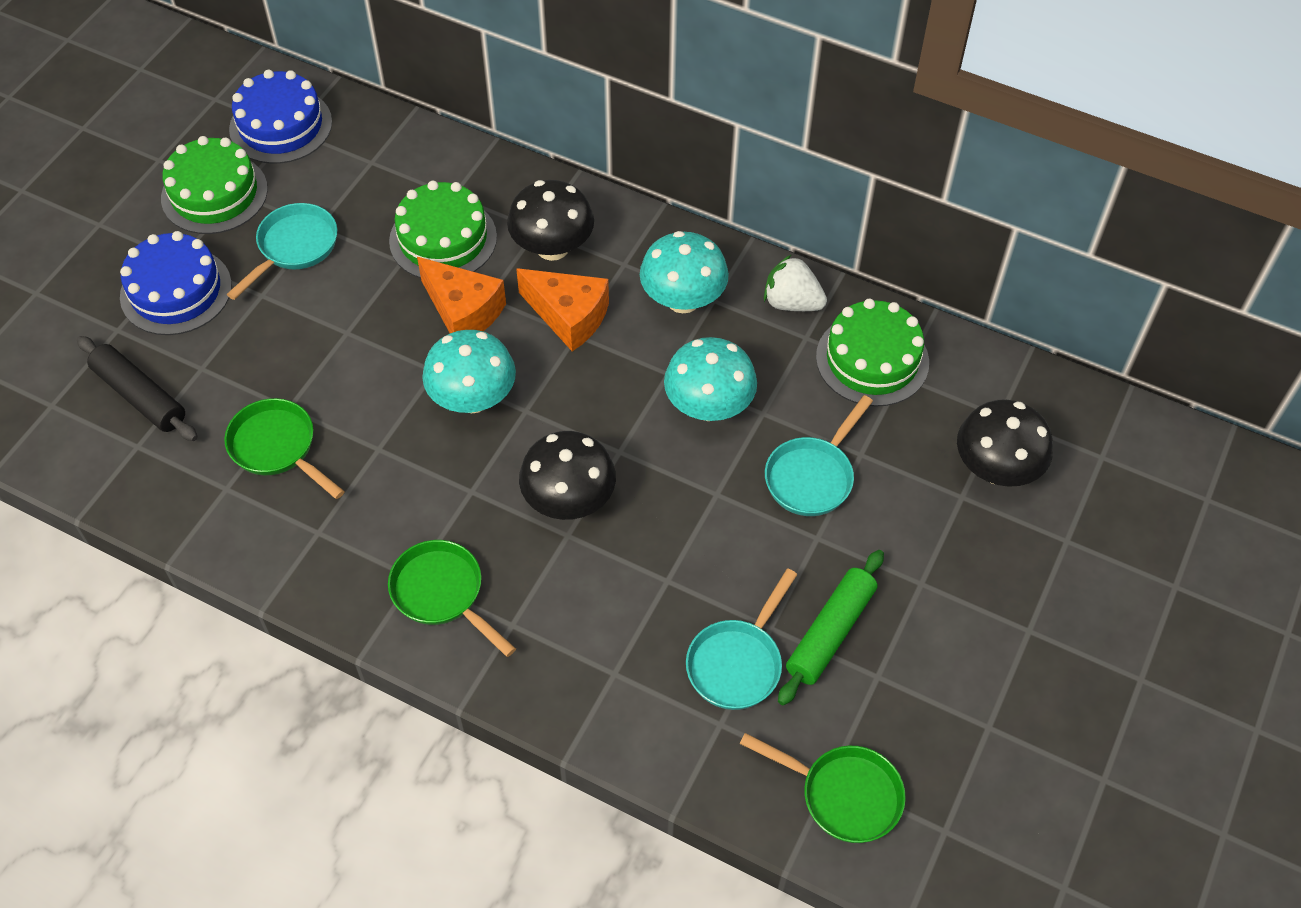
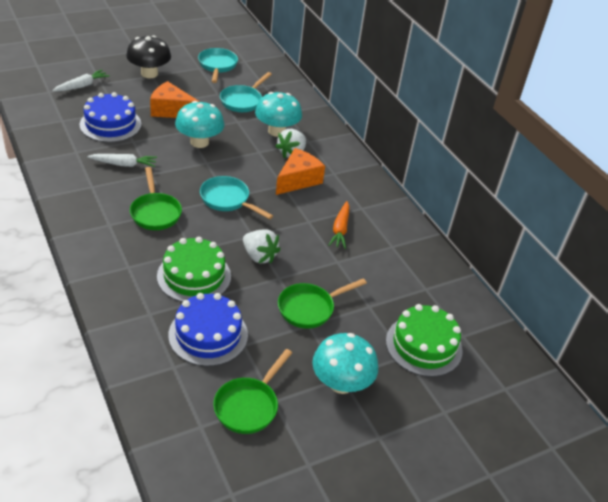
black mushroom: [507,180,594,261] [519,431,616,520] [957,399,1053,487] = 3 -> [126,35,171,78] = 1
black rolling pin: [77,336,198,441] = 1 -> none = 0
green cake: [161,136,268,234] [389,181,497,278] [816,299,929,407] = 3 -> [157,237,231,302] [386,304,463,377] = 2
green rolling pin: [778,550,884,705] = 1 -> none = 0
orange carrot: none = 0 -> [328,201,349,249] = 1
white carrot: none = 0 -> [52,70,110,92] [87,154,157,167] = 2
white strawberry: [764,254,827,311] = 1 -> [243,230,281,264] [275,129,306,158] = 2

